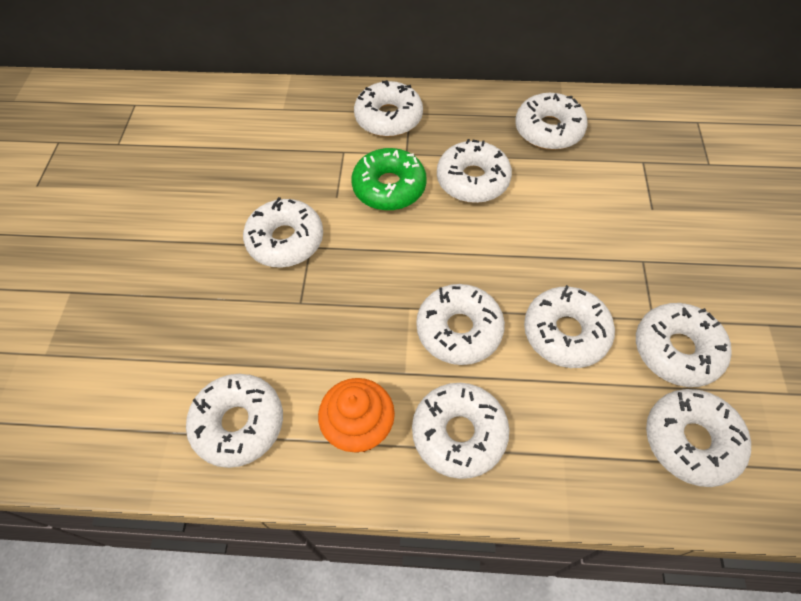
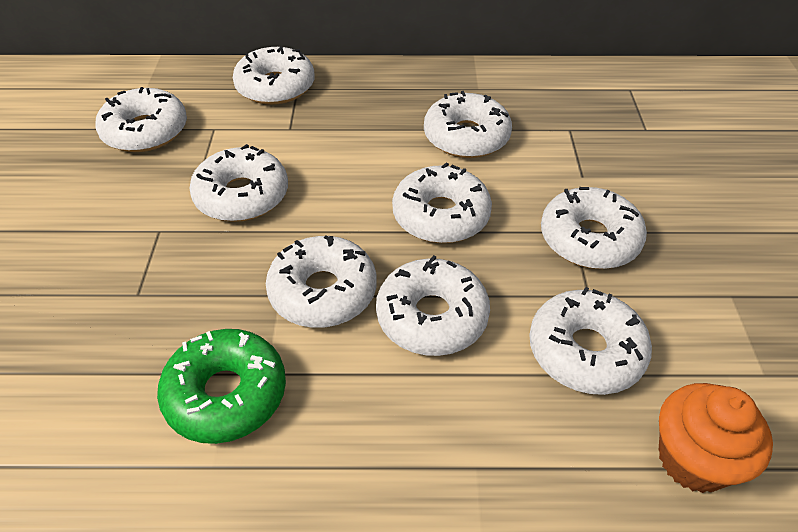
white donut: [186,374,283,468] [243,197,323,268] [354,80,423,137] [412,383,509,479] [416,284,505,365] [437,139,512,203] [515,93,588,150] [524,285,615,368] [636,303,732,387] [646,389,751,487] = 10 -> [95,87,187,152] [189,144,288,222] [233,47,315,105] [266,235,377,328] [376,255,490,356] [392,162,492,243] [424,91,512,158] [529,287,652,395] [541,187,647,269] = 9

